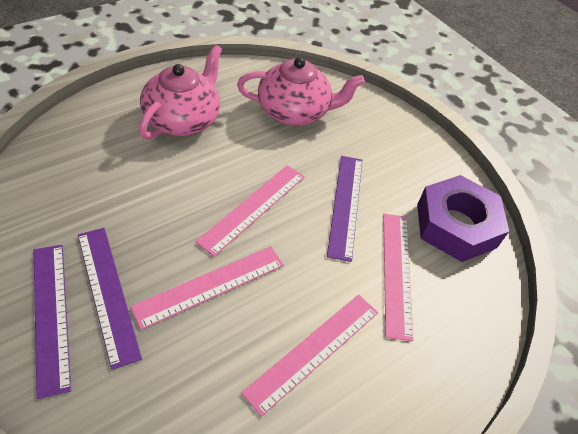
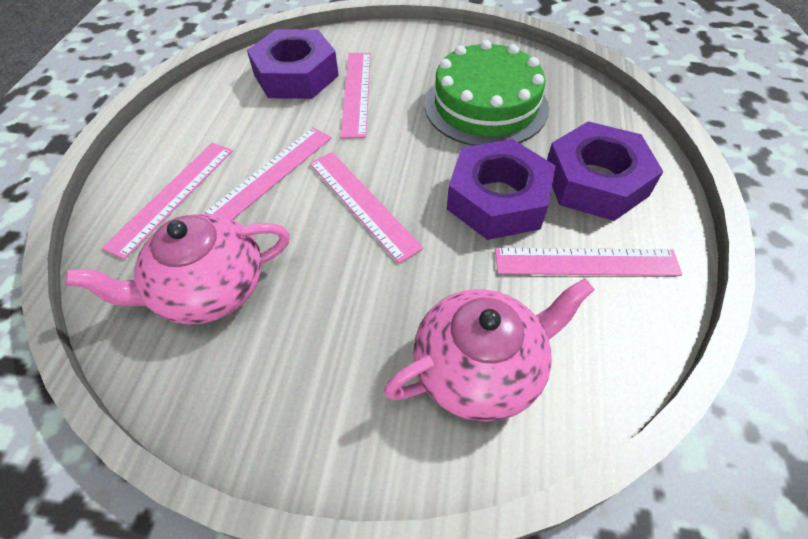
green cake: none = 0 -> [425,40,549,146] = 1
pink ruler: [130,246,284,330] [196,165,305,257] [241,294,378,417] [383,214,413,341] = 4 -> [102,143,233,260] [203,127,332,219] [310,152,424,263] [340,53,371,138] [495,248,682,276] = 5
purple nut: [417,175,509,262] = 1 -> [247,29,339,99] [447,139,556,240] [547,121,663,221] = 3
purple ruler: [34,245,71,399] [78,228,142,370] [327,156,363,262] = 3 -> none = 0

